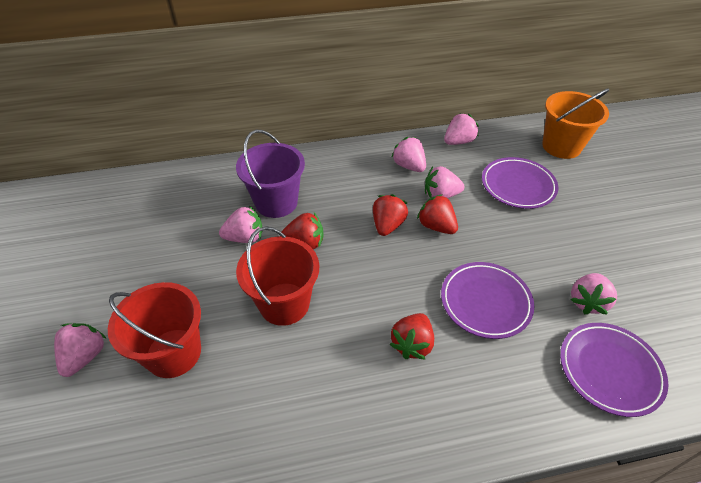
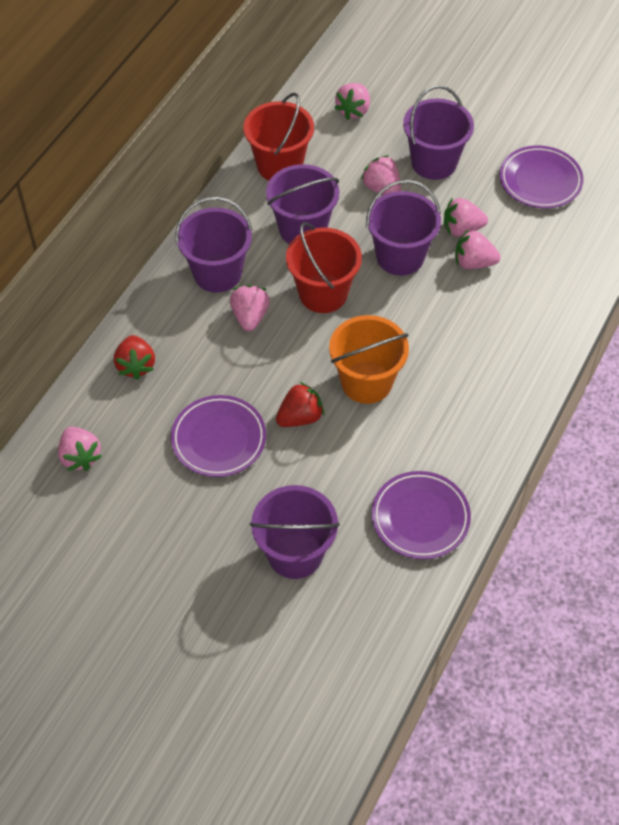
purple bucket: [236,130,305,218] = 1 -> [175,197,253,293] [250,485,340,579] [266,164,339,244] [366,180,441,276] [403,85,474,180] = 5
red strawberry: [282,213,323,249] [373,194,408,236] [390,313,434,360] [417,194,458,234] = 4 -> [114,335,155,380] [276,382,324,427] = 2

